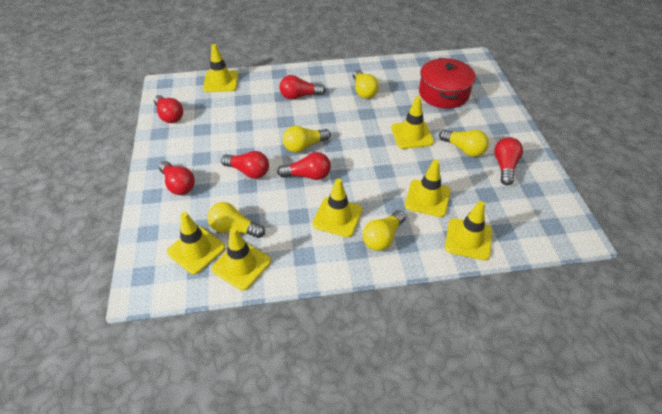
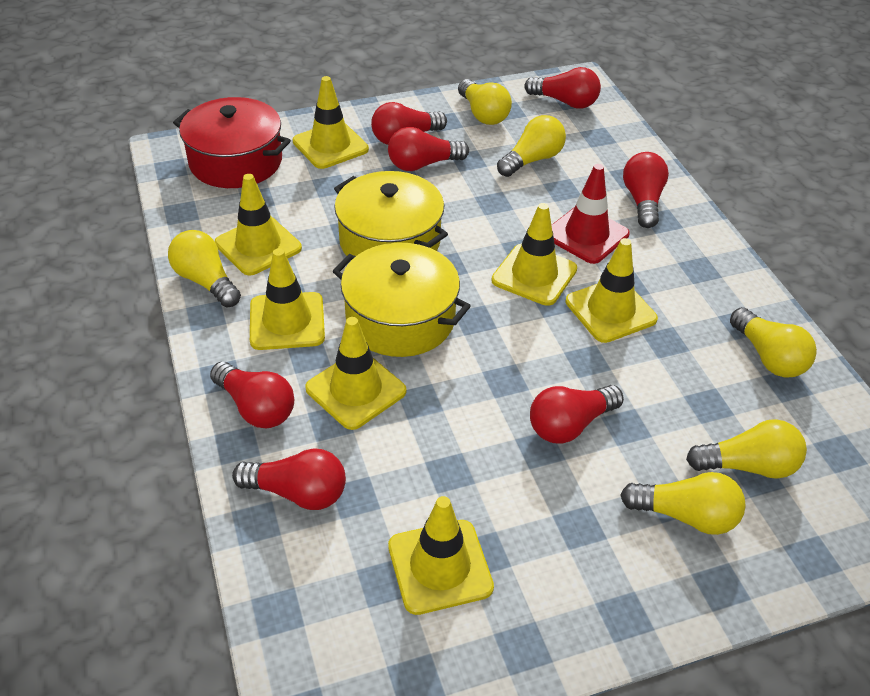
red light bulb: [154,95,183,123] [159,161,195,195] [221,151,269,179] [277,152,331,180] [280,75,326,100] [494,137,523,185] = 6 -> [210,362,294,428] [232,448,346,510] [371,102,447,145] [388,127,469,171] [524,67,601,109] [530,385,624,444] [623,152,669,228] = 7
red traffic cone: none = 0 -> [551,164,630,264] = 1
yellow light bulb: [207,202,265,238] [283,126,331,153] [353,70,379,99] [363,210,406,251] [439,129,489,157] = 5 -> [168,230,241,307] [458,79,512,125] [497,115,566,177] [620,472,746,535] [686,419,807,479] [730,307,817,378] = 6
yellow pot: none = 0 -> [333,242,471,357] [334,171,448,256] = 2

